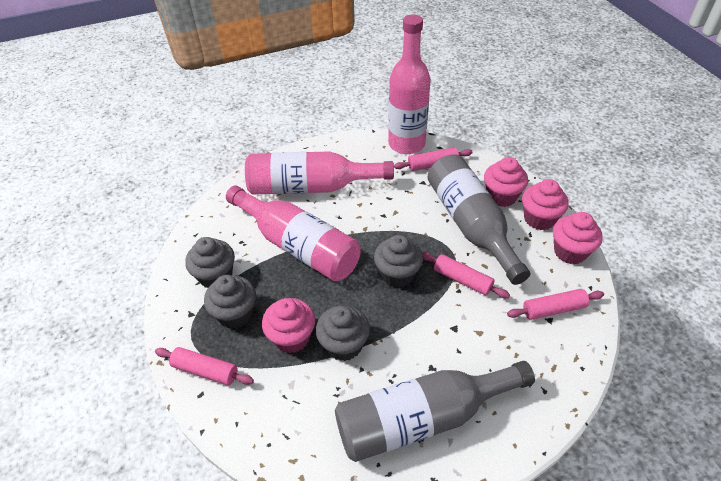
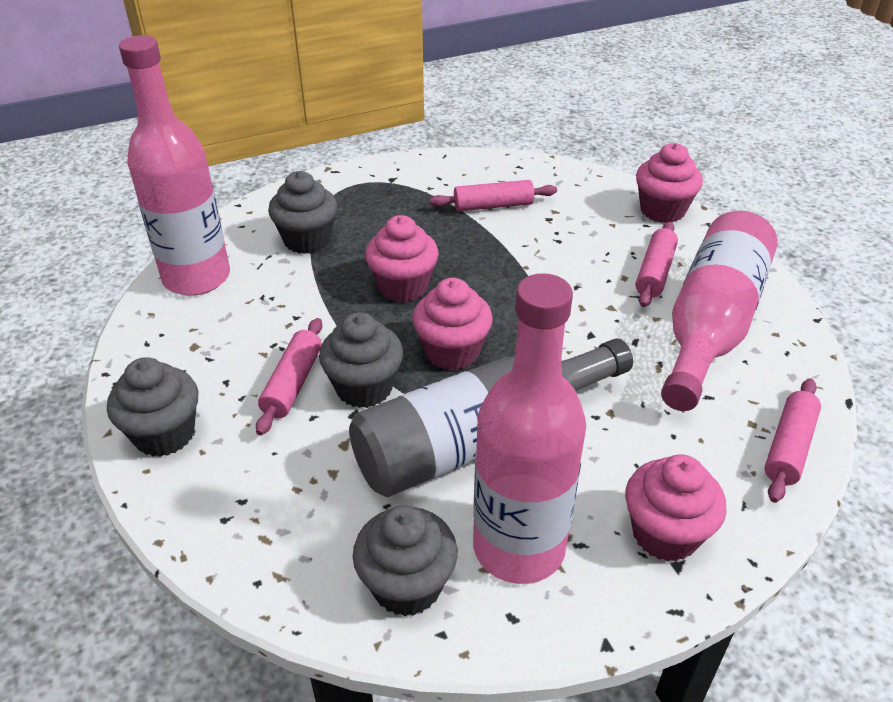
grey bottle: [335,361,535,462] [428,154,530,285] = 2 -> [349,338,633,497] = 1

